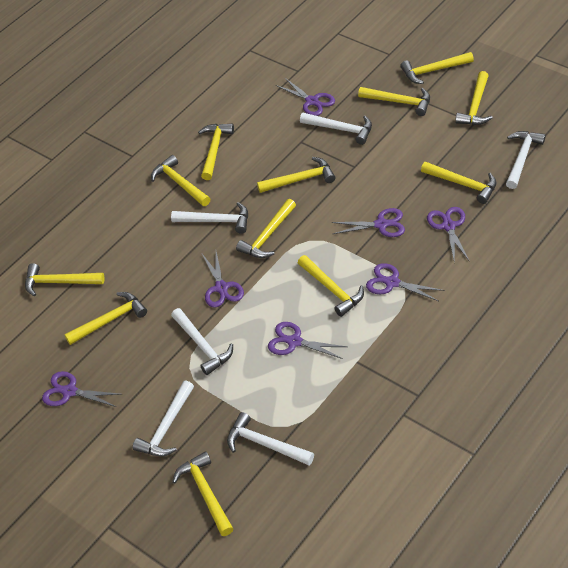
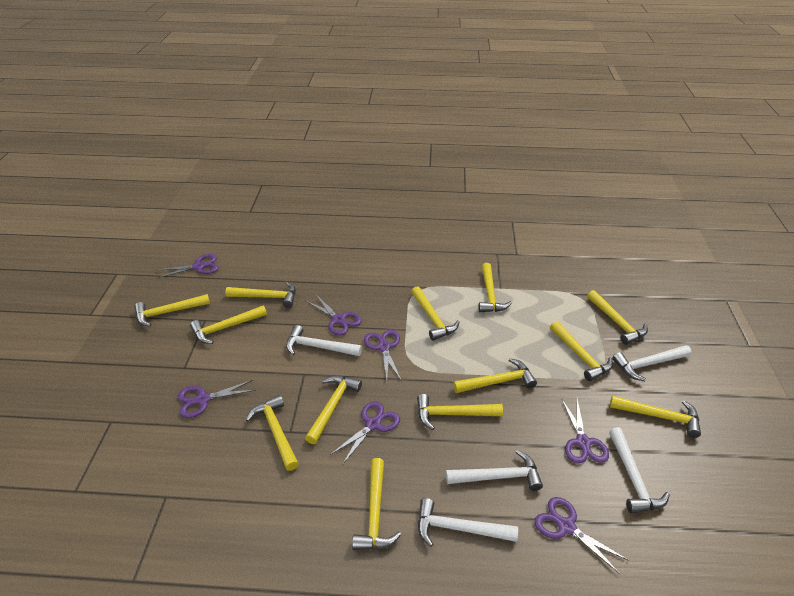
white hammer: [132,380,194,457] [171,202,248,234] [171,308,233,375] [227,412,314,465] [300,113,372,145] [506,131,546,189] = 6 -> [286,325,362,356] [418,498,518,547] [446,450,543,491] [609,427,670,514] [612,345,692,381] = 5
yellow hammer: [25,263,104,297] [64,292,147,345] [151,155,210,206] [172,451,233,536] [198,124,234,180] [236,199,296,258] [257,157,335,193] [298,255,364,317] [358,87,430,116] [401,52,474,84] [421,162,496,204] [455,71,493,125] = 12 -> [134,294,210,327] [190,305,267,344] [225,282,296,308] [246,395,299,471] [305,375,362,444] [352,458,401,550] [411,286,459,341] [417,394,503,430] [453,358,537,393] [478,263,512,312] [550,321,613,381] [587,290,648,345] [610,396,701,438] = 13

